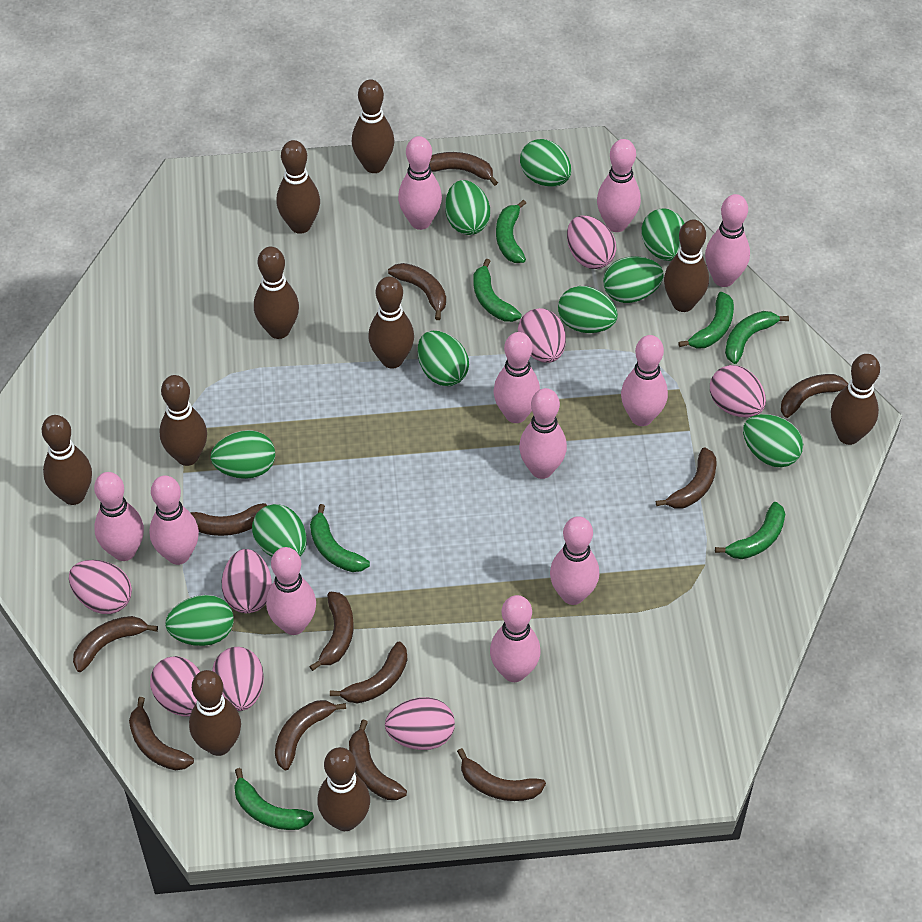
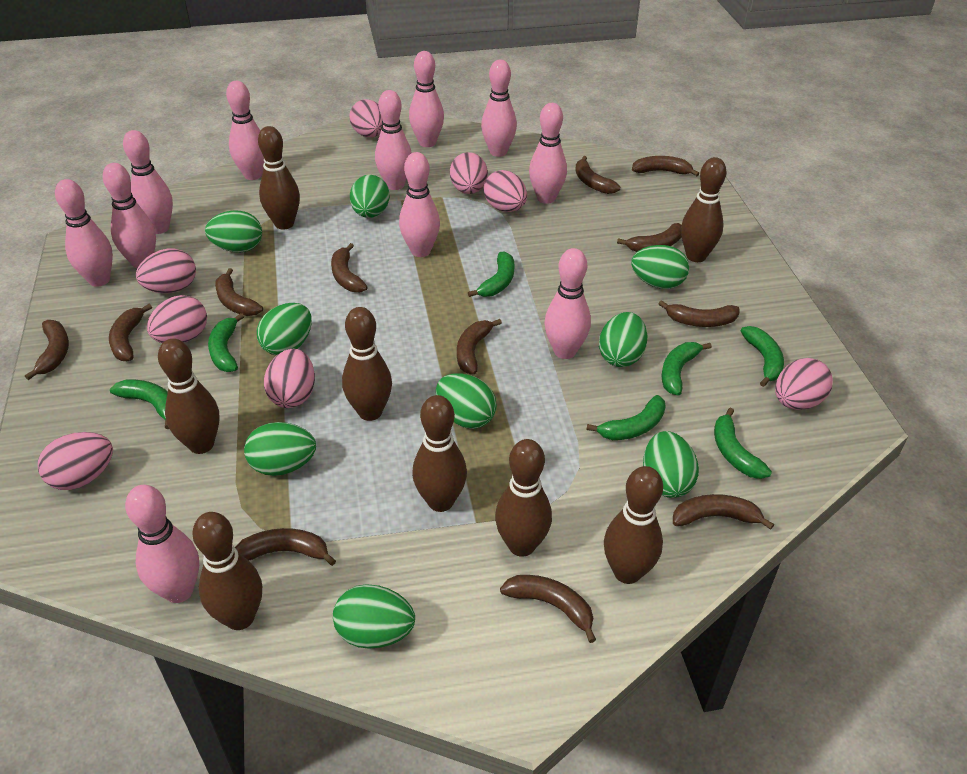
brown bowling pin: [42,415,92,505] [159,375,207,466] [189,670,241,756] [254,247,299,339] [276,140,320,234] [317,747,370,831] [352,79,395,173] [368,276,414,369] [664,219,709,312] [831,354,880,445] = 10 -> [158,339,219,454] [192,512,262,630] [258,126,300,230] [342,307,392,421] [412,395,467,512] [495,439,552,557] [604,466,663,584] [681,157,727,262] = 8
green egg: [165,595,234,646] [211,430,275,479] [252,504,307,556] [418,331,469,386] [445,180,490,235] [520,139,571,187] [558,286,618,333] [603,256,664,303] [641,208,684,261] [743,414,803,467] = 10 -> [205,210,262,252] [244,422,316,476] [257,303,312,355] [333,584,415,649] [350,175,390,218] [436,373,497,429] [599,312,647,367] [631,245,689,289] [643,431,699,498] = 9

